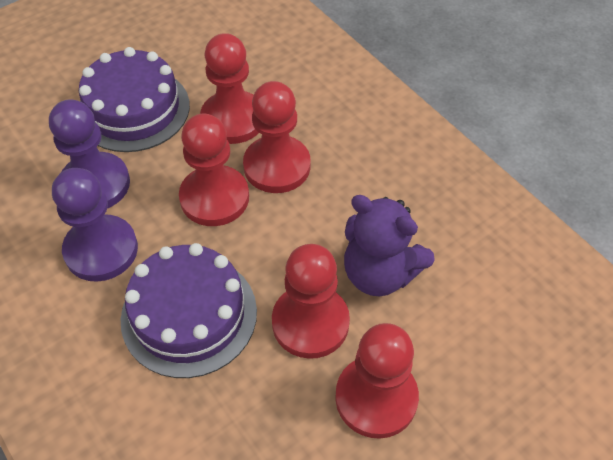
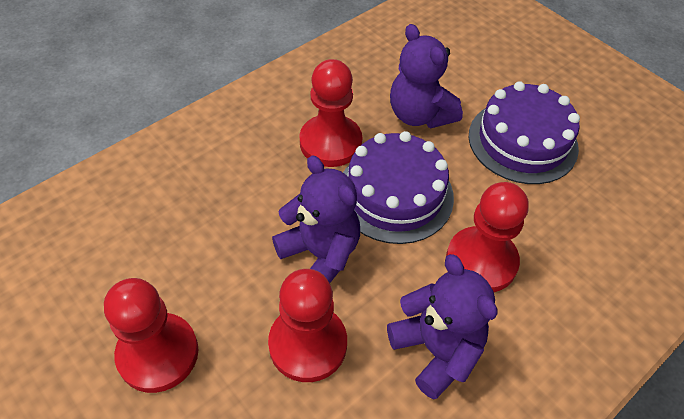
purple pawn: [49,99,130,209] [52,168,138,282] = 2 -> none = 0
purple teddy bear: [344,195,435,296] = 1 -> [272,155,360,283] [387,254,497,400] [390,24,463,128] = 3
red pawn: [179,114,249,226] [200,33,259,144] [243,81,310,193] [272,244,350,359] [335,323,419,439] = 5 -> [104,278,198,393] [268,269,347,382] [300,59,362,167] [446,182,529,292] = 4

